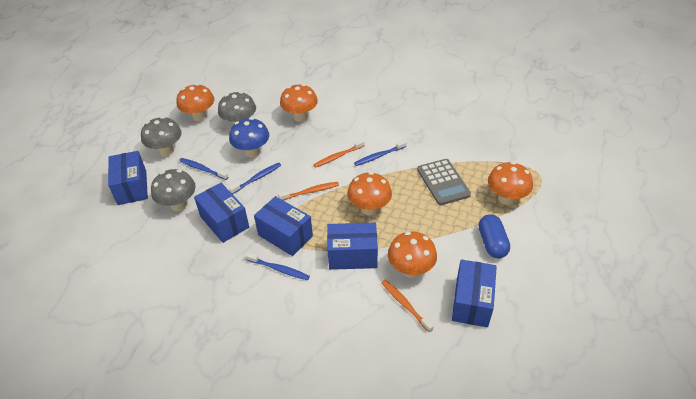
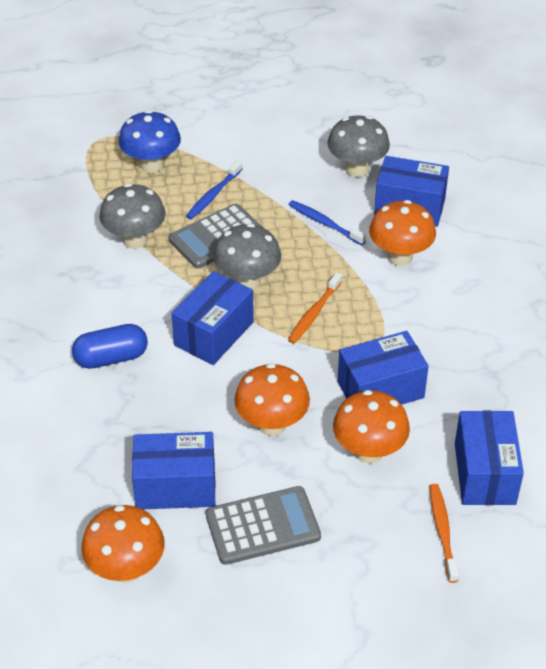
blue toothbrush: [179,158,229,180] [229,163,281,194] [246,252,310,280] [354,140,406,166] = 4 -> [186,160,243,219] [288,200,366,245] = 2
grey calculator: [417,159,471,205] = 1 -> [169,204,263,269] [206,486,321,565] = 2
orange mushroom: [176,84,215,122] [280,84,318,122] [347,172,392,215] [388,231,437,278] [488,162,533,205] = 5 -> [81,505,164,583] [234,363,310,436] [333,390,410,464] [369,200,436,266] = 4
orange toothbrush: [278,182,339,200] [313,140,365,168] [381,280,434,332] = 3 -> [288,273,342,343] [430,484,459,583] = 2

